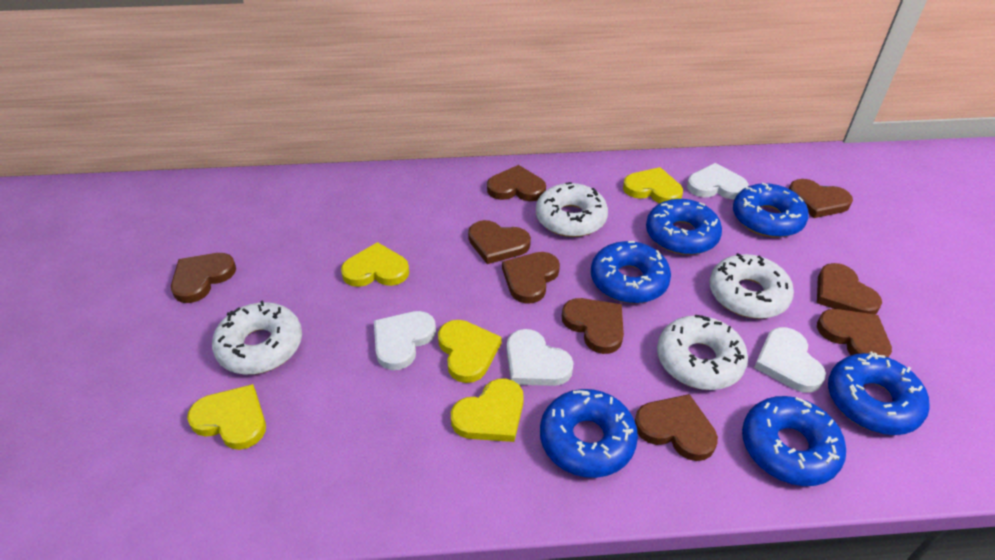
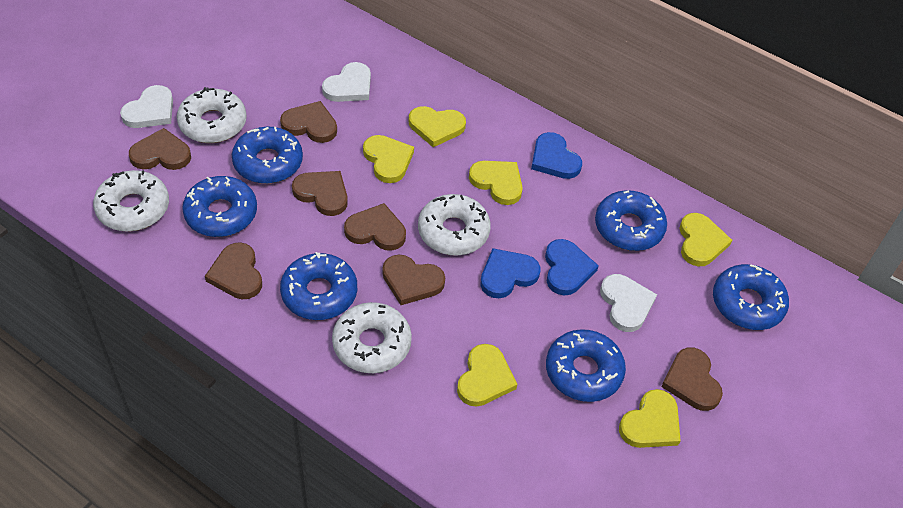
blue heart: none = 0 -> [480,248,540,298] [531,132,582,179] [545,239,599,296] = 3
brown heart: [171,253,236,303] [468,220,531,264] [487,165,546,201] [502,252,560,304] [562,298,624,354] [635,394,718,461] [789,179,853,218] [817,263,882,315] [817,309,892,357] = 9 -> [129,128,191,170] [205,242,262,299] [280,101,337,143] [292,171,348,216] [344,203,406,251] [382,255,445,305] [661,347,723,411] = 7
white heart: [374,311,436,370] [507,329,574,386] [687,163,748,199] [754,327,826,393] = 4 -> [120,85,173,128] [322,62,371,102] [600,274,657,332] = 3
yellow heart: [187,384,266,450] [341,242,409,287] [438,320,501,383] [451,379,524,442] [623,167,683,203] = 5 -> [363,135,414,183] [409,106,466,147] [457,344,517,407] [469,161,523,205] [619,389,681,448] [679,213,732,267] = 6

